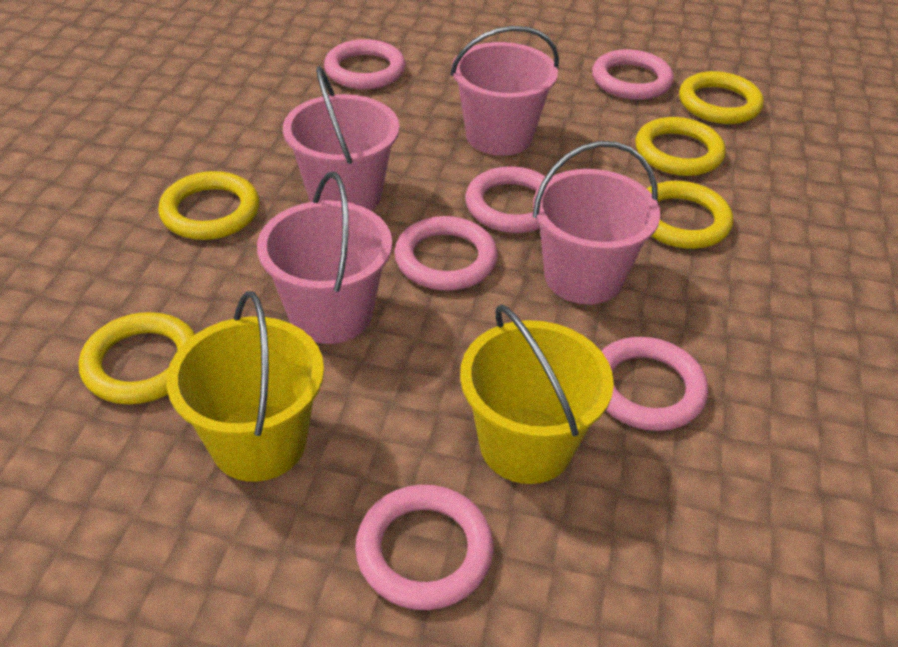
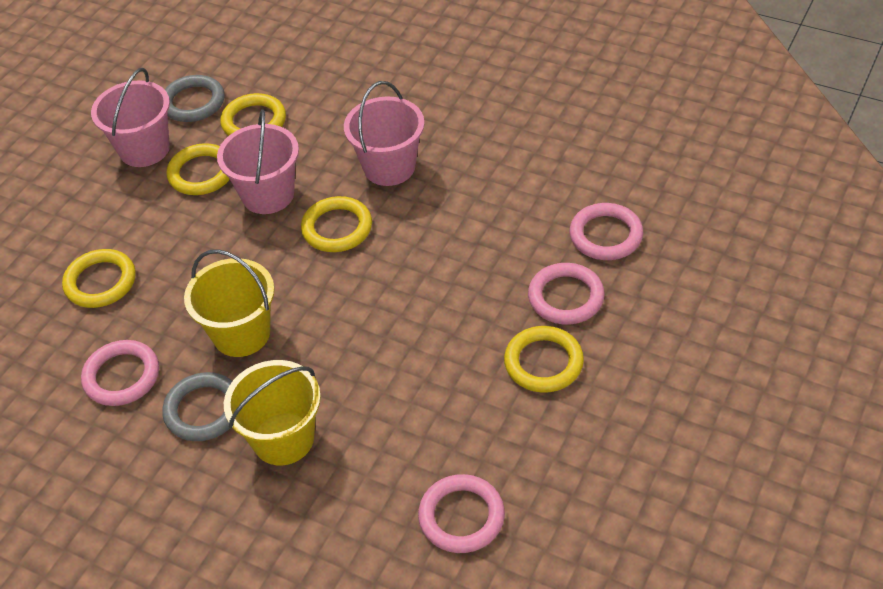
grey ring: none = 0 -> [162,372,232,441] [165,75,225,122] = 2
pink bucket: [257,172,392,344] [283,66,399,211] [450,26,559,156] [533,141,661,304] = 4 -> [91,68,170,167] [217,109,299,214] [344,81,424,186] = 3
pink ring: [324,39,406,89] [355,485,494,610] [394,216,498,291] [465,166,546,233] [592,49,674,100] [601,337,708,431] = 6 -> [81,340,159,406] [418,474,505,553] [528,263,605,324] [570,203,643,260] = 4

